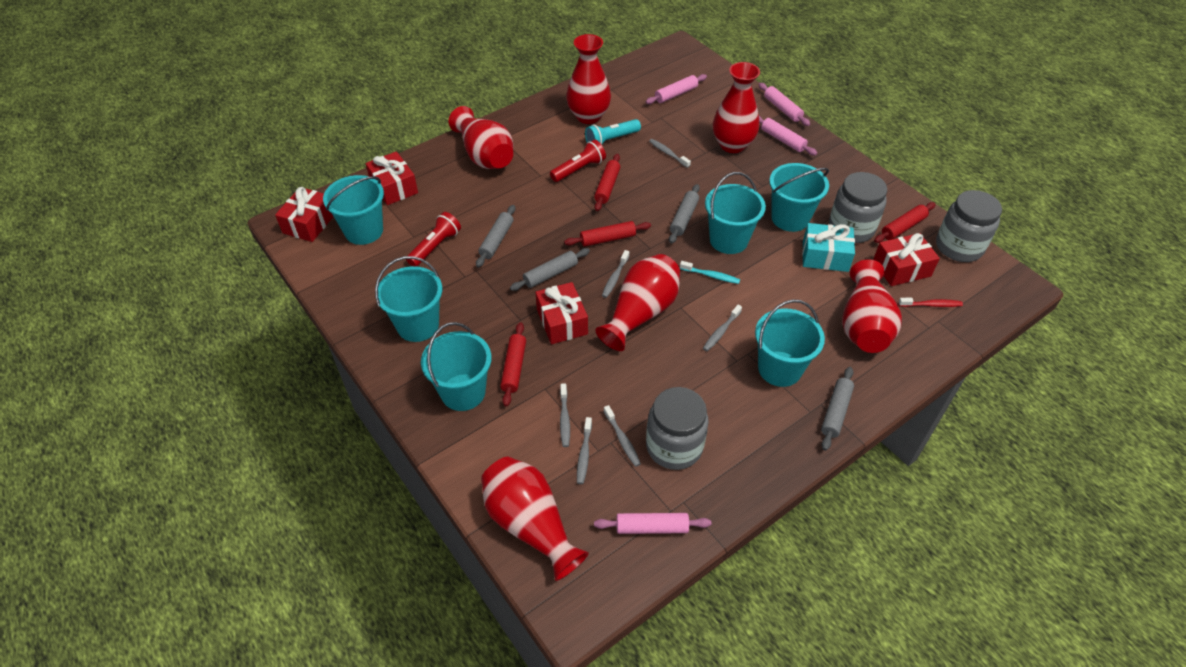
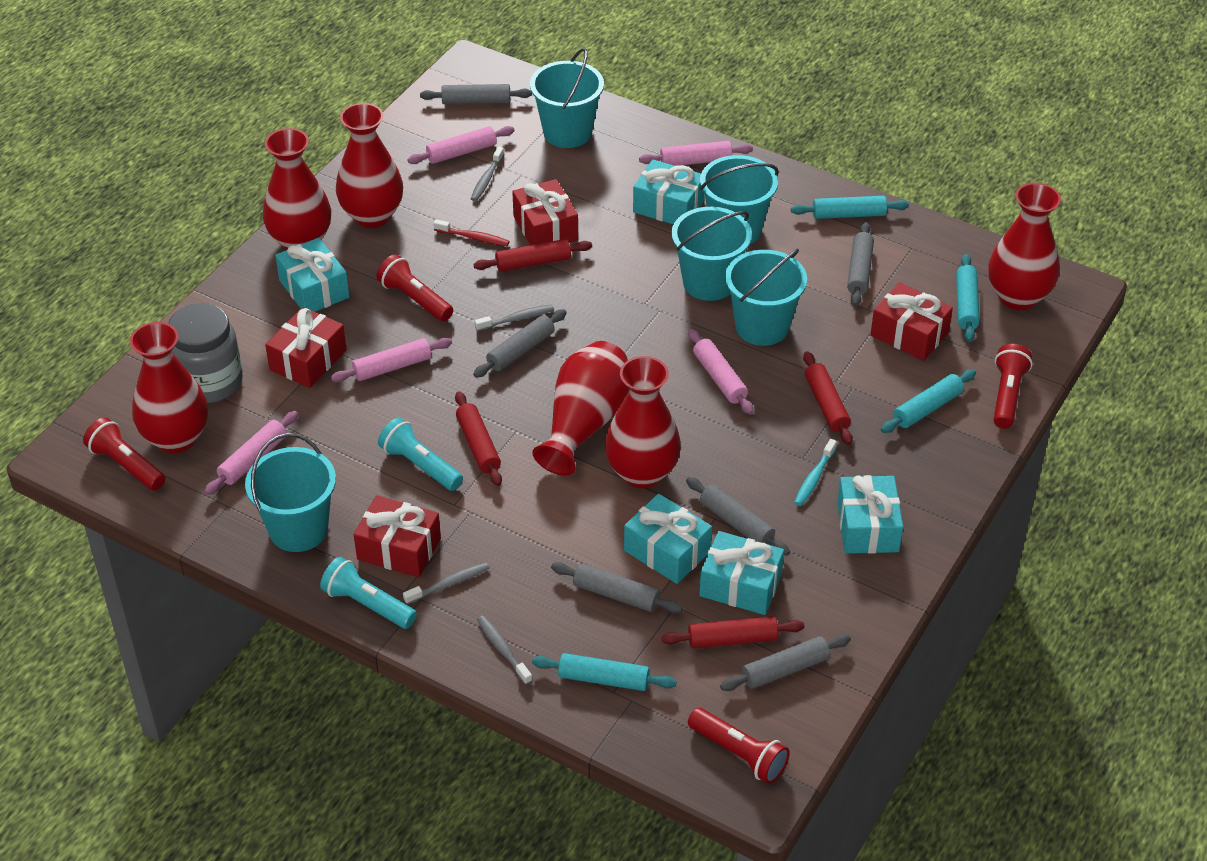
grey jar: [646,387,709,470] [829,172,887,243] [936,190,1002,262] = 3 -> [168,303,243,403] = 1
grey rolling pin: [476,205,515,268] [510,248,590,291] [669,184,700,244] [821,367,854,451] = 4 -> [420,84,532,104] [473,309,567,378] [551,562,683,613] [686,477,790,556] [720,634,851,691] [847,222,874,306] = 6
grey toothbrush: [560,383,570,447] [577,417,592,484] [602,250,629,298] [603,405,641,467] [649,139,691,168] [703,305,742,351] = 6 -> [403,562,489,605] [471,147,504,201] [475,305,554,331] [477,616,533,685] = 4
pink rolling pin: [594,513,712,534] [646,74,707,104] [759,83,810,126] [759,116,817,156] = 4 -> [204,411,298,495] [331,338,452,382] [407,126,515,164] [639,141,753,166] [688,329,753,414] = 5
red flashlight: [406,212,461,267] [550,140,606,182] = 2 -> [83,417,165,491] [376,254,453,322] [688,708,790,784] [993,344,1033,429] = 4
turquoise bucket: [323,175,384,245] [375,256,442,342] [421,322,492,411] [705,172,766,254] [755,299,825,387] [769,163,829,232] = 6 -> [245,433,336,552] [530,48,604,148] [672,207,752,301] [700,155,779,244] [725,248,807,346] = 5
turquoise flashlight: [585,119,641,145] = 1 -> [320,557,417,629] [378,418,463,491] = 2
turquoise gift: [802,223,855,272] = 1 -> [275,238,350,312] [624,494,712,584] [633,159,705,225] [699,531,784,615] [837,475,903,554] = 5
turquoise rolling pin: none = 0 -> [532,653,676,691] [791,196,909,219] [881,369,976,433] [956,254,980,342] = 4

